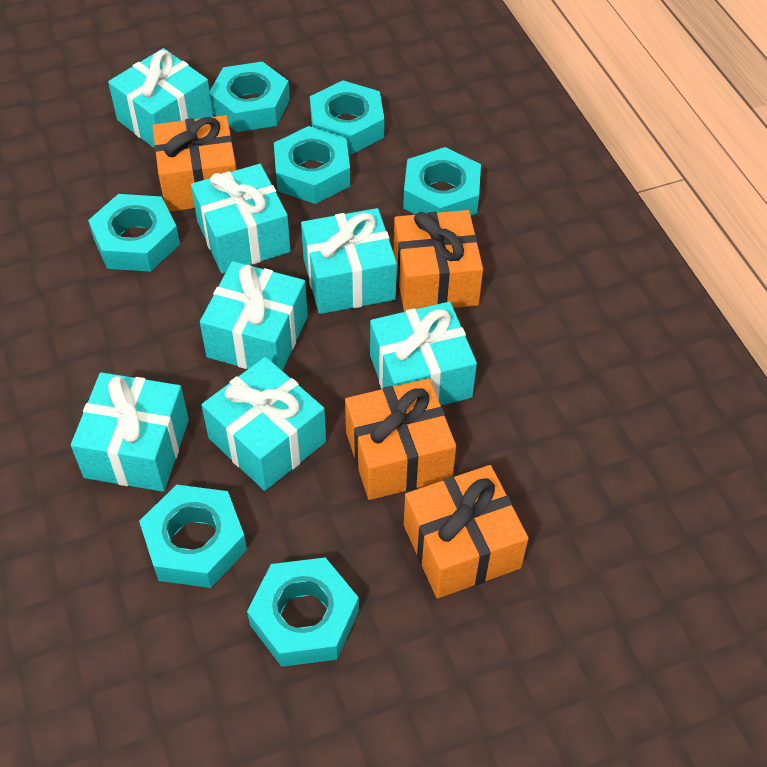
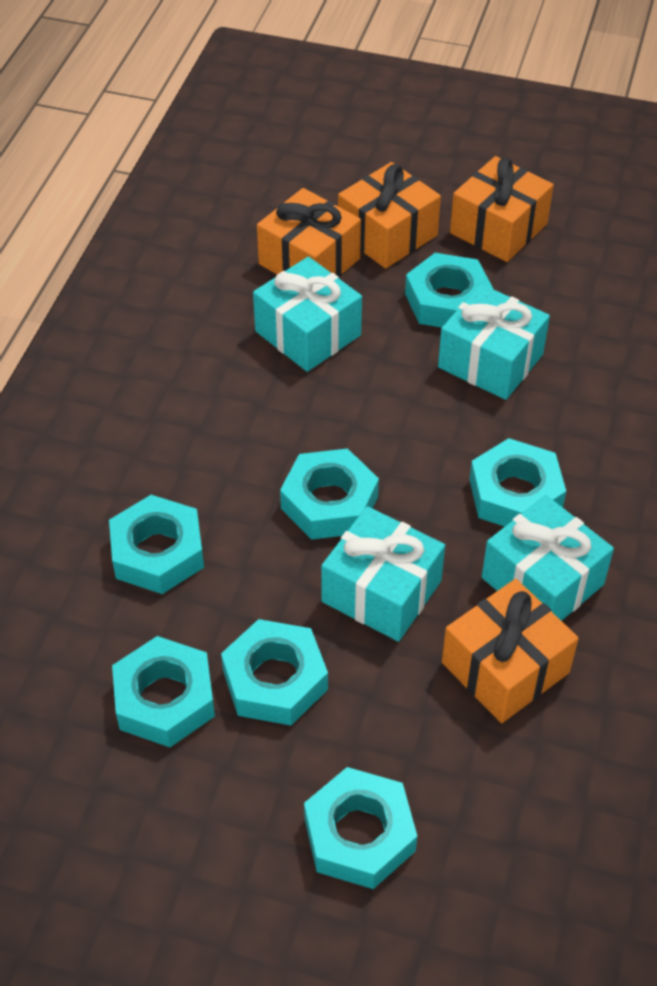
turquoise gift: [71,372,189,492] [108,48,213,148] [191,164,291,273] [200,261,308,371] [202,357,326,491] [301,208,397,314] [370,302,477,405] = 7 -> [253,256,362,372] [321,506,445,642] [438,284,550,400] [482,495,614,621] = 4

